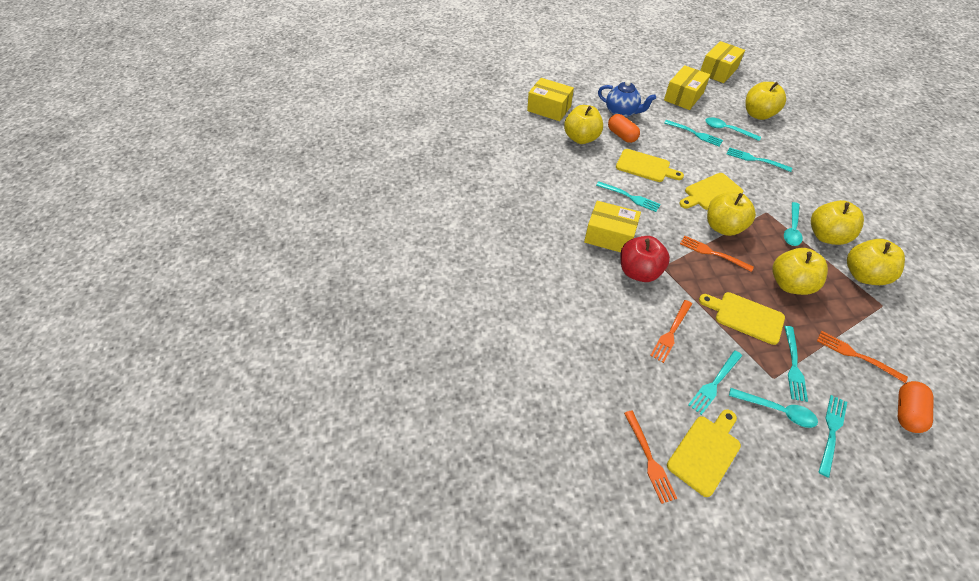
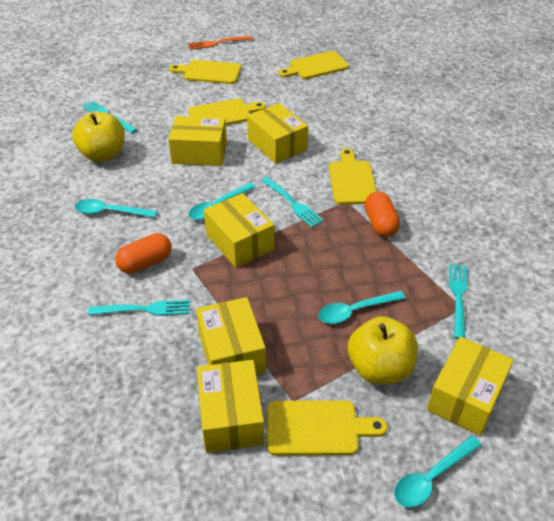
blue teapot: [598,80,656,117] = 1 -> none = 0
orange fork: [624,411,677,504] [650,300,692,363] [680,236,754,272] [817,331,908,383] = 4 -> [188,36,253,50] = 1
red apple: [620,236,670,282] = 1 -> none = 0
turquoise fork: [596,181,661,212] [664,120,723,146] [688,350,742,415] [727,147,792,172] [784,326,808,402] [819,395,847,478] = 6 -> [82,101,137,133] [88,300,190,316] [261,177,324,227] [449,264,467,339] = 4
turquoise spoon: [705,117,761,141] [729,388,818,428] [784,202,803,246] = 3 -> [75,199,157,218] [189,182,256,220] [318,291,406,324] [394,436,481,507] = 4
yellow apple: [564,105,603,144] [707,192,756,236] [745,82,786,120] [773,248,828,295] [811,200,864,245] [847,239,905,285] = 6 -> [72,112,125,162] [348,316,418,384] = 2
yellow box: [527,78,574,121] [584,201,641,253] [664,65,710,110] [700,41,745,83] = 4 -> [168,116,227,166] [196,297,266,374] [197,360,264,453] [204,193,274,268] [247,103,308,164] [427,337,514,436] = 6
yellow cutting board: [616,149,684,182] [667,409,741,497] [679,173,743,210] [699,292,785,345] = 4 -> [169,60,241,84] [188,99,266,125] [267,400,387,456] [279,51,349,79] [329,148,377,205] = 5

